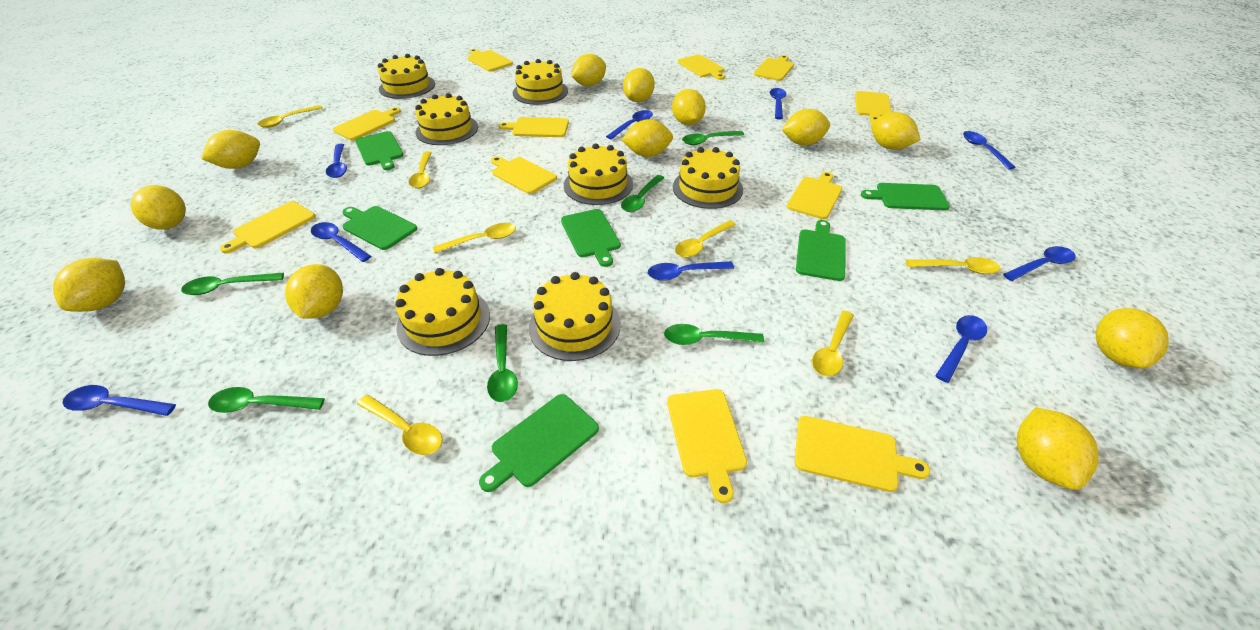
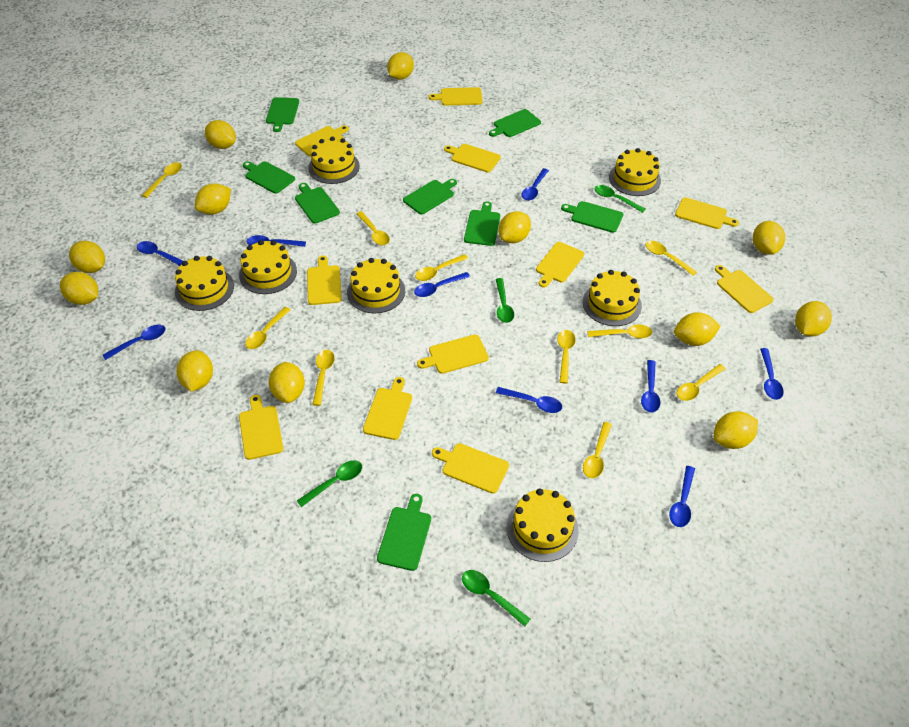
green cutting board: [342,206,417,250] [355,131,404,170] [479,394,599,492] [561,209,621,267] [796,220,846,281] [861,183,950,210] = 6 -> [243,161,295,194] [266,97,299,132] [295,183,340,224] [377,494,431,571] [403,179,457,214] [464,201,500,246] [489,109,541,137] [561,201,623,233] = 8
green spoon: [181,273,284,295] [208,387,325,413] [487,324,518,402] [621,175,664,212] [664,324,764,345] [682,131,744,145] = 6 -> [297,460,362,507] [462,570,530,627] [496,278,514,323] [594,185,645,213] = 4
yellow spoon: [257,105,323,128] [357,395,443,455] [409,151,432,189] [433,223,516,253] [675,220,736,258] [812,310,854,377] [906,257,1000,274] = 7 -> [142,162,182,198] [245,307,291,349] [312,350,335,406] [356,211,390,245] [415,254,468,281] [557,330,576,384] [583,422,612,478] [587,324,652,339] [646,241,697,276] [677,364,726,401] = 10

